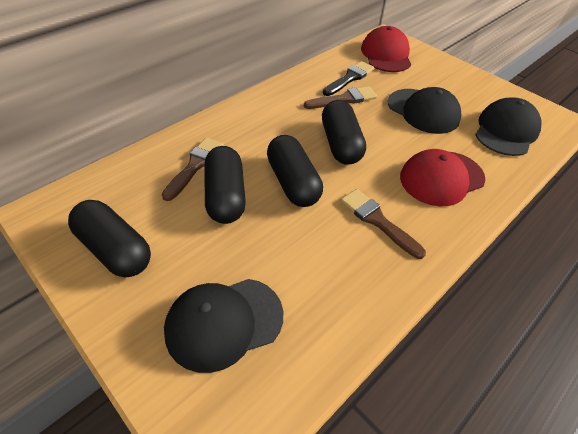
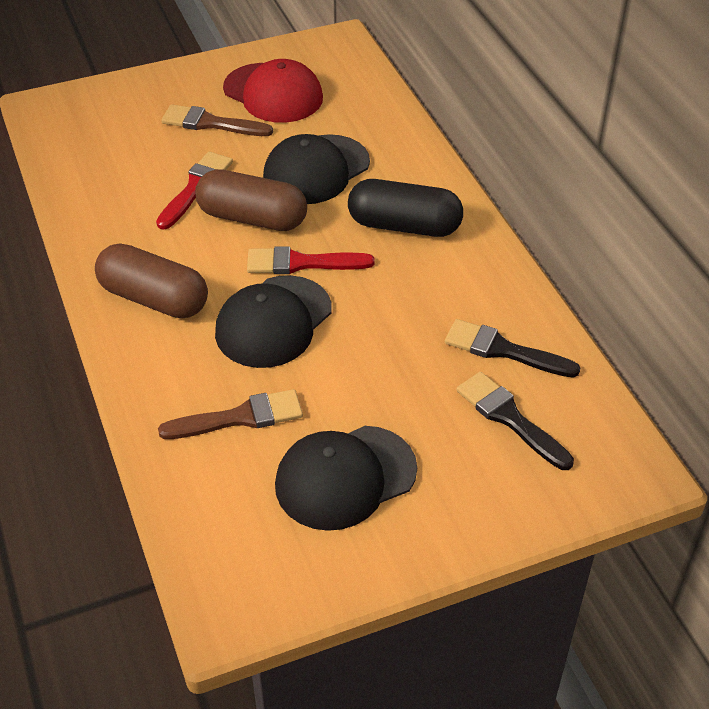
black brush: [323,61,375,96] = 1 -> [445,319,581,378] [457,372,574,470] = 2
black capsule: [68,200,151,277] [204,146,246,224] [267,135,323,207] [322,100,366,165] = 4 -> [348,179,463,237] = 1
brown brush: [162,138,224,201] [304,86,377,109] [341,189,426,259] = 3 -> [158,389,303,439] [161,104,273,136] = 2
brown capsule: none = 0 -> [95,243,208,318] [195,169,307,231] = 2
red brush: none = 0 -> [156,152,233,230] [247,246,375,274] = 2
red cap: [361,26,411,72] [400,149,485,206] = 2 -> [223,59,323,123] = 1

